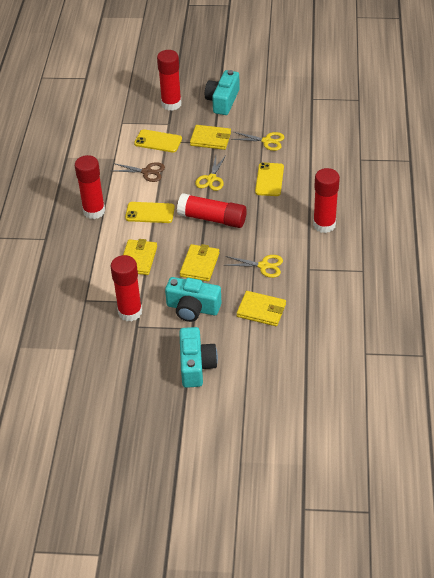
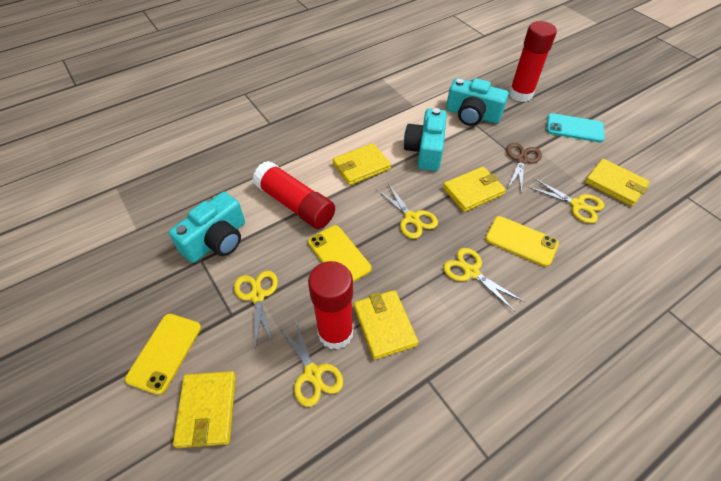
red glue stick: [75,155,105,219] [110,255,142,321] [157,50,182,111] [177,193,247,228] [313,168,340,233] = 5 -> [253,161,335,229] [308,261,353,350] [509,21,557,102] = 3
turquoise phone: none = 0 -> [547,113,605,142] = 1
yellow scissors: [195,156,226,191] [225,255,283,278] [232,132,285,151] = 3 -> [234,271,278,350] [279,319,344,407] [376,184,438,239] [443,248,524,312] [528,178,604,223] = 5
yellow wallet: [123,239,157,275] [180,244,220,282] [190,125,231,150] [237,291,286,326] = 4 -> [173,371,236,448] [332,143,391,186] [354,290,418,360] [443,166,506,212] [585,159,650,206] = 5

